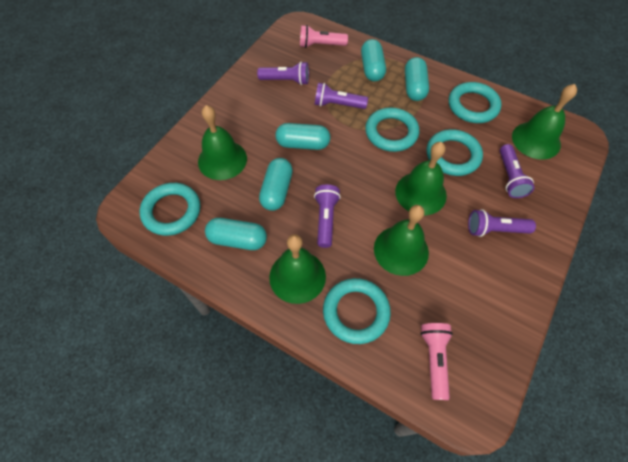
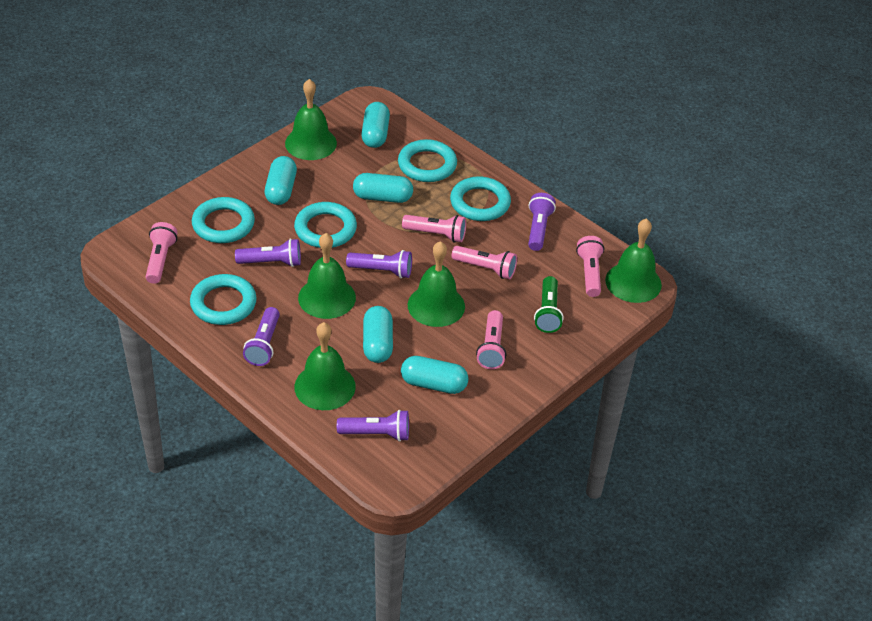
green flashlight: none = 0 -> [534,276,564,333] = 1
pink flashlight: [300,25,348,48] [420,323,453,400] = 2 -> [146,222,177,284] [402,215,466,243] [452,246,517,279] [476,310,506,369] [576,236,604,297] = 5

